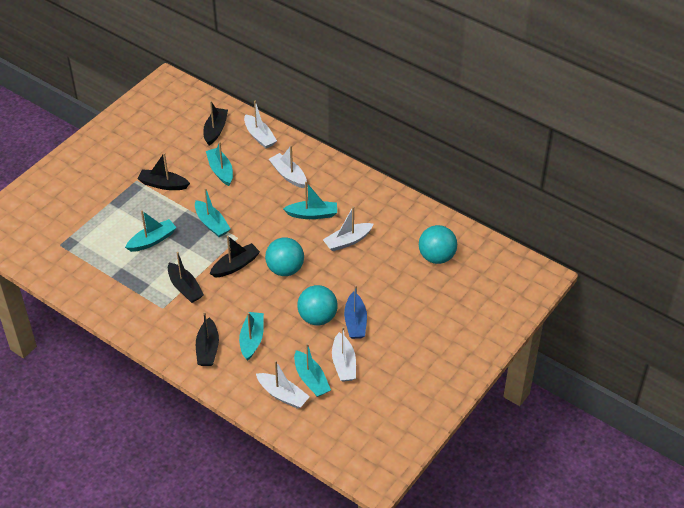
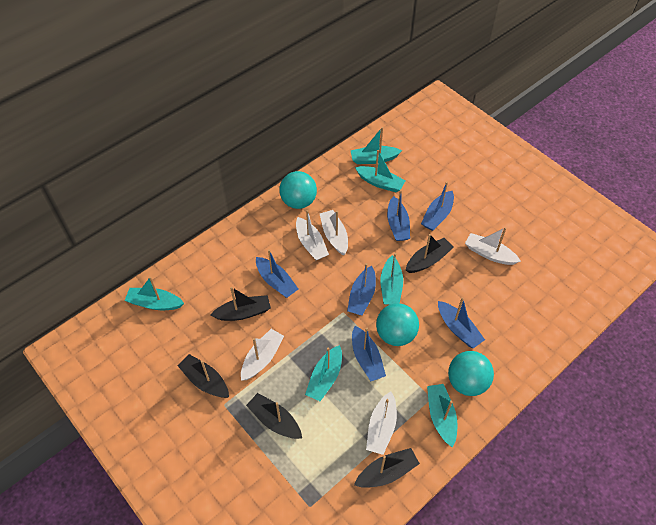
blue boat: [344,285,367,339] = 1 -> [256,249,298,298] [347,263,376,315] [352,326,386,381] [387,190,410,241] [421,181,454,231] [438,298,485,348] = 6

